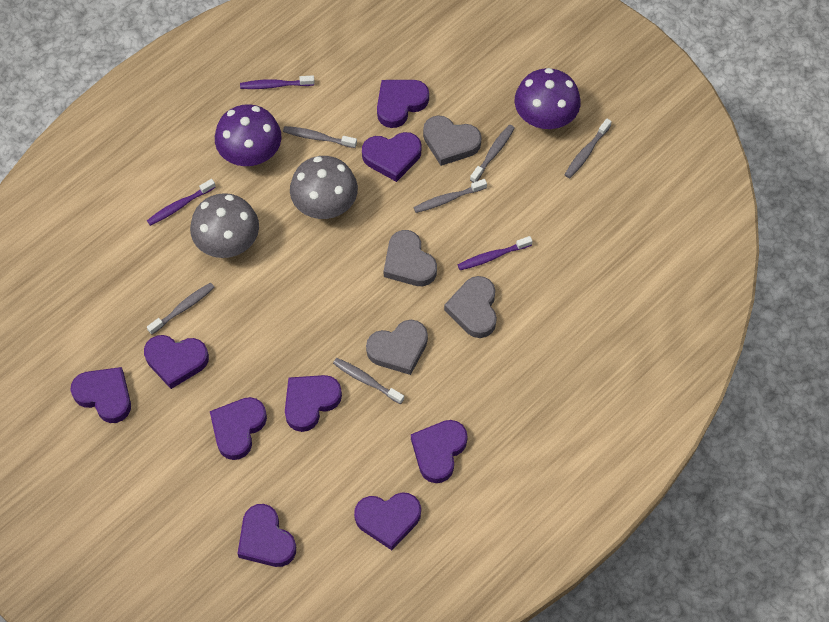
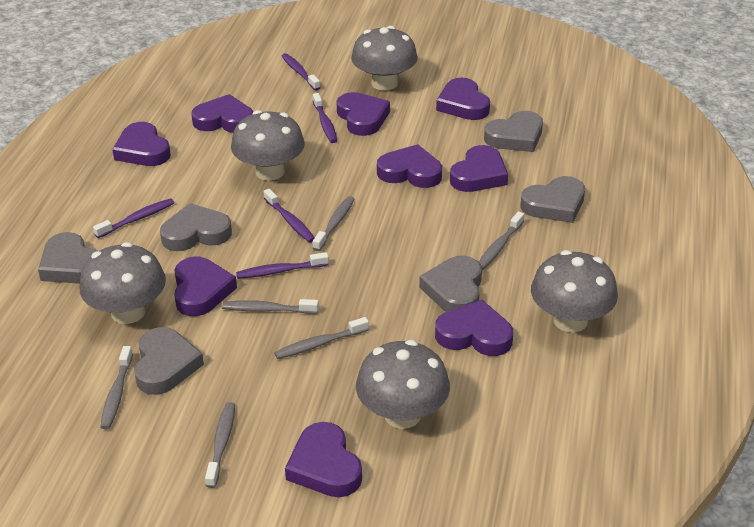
grey heart: [366,320,428,375] [384,230,437,286] [423,115,482,166] [444,276,497,338] = 4 -> [38,232,97,284] [134,327,204,395] [160,203,232,251] [419,255,482,312] [484,111,543,152] [520,176,585,223] = 6
grey mushroom: [190,193,259,258] [290,156,358,219] = 2 -> [80,242,166,324] [231,110,305,181] [351,26,418,91] [356,340,450,429] [531,250,618,333] = 5
purple mushroom: [215,104,282,166] [515,68,581,129] = 2 -> none = 0
purple toothbrush: [147,179,216,226] [240,76,315,89] [458,236,533,270] = 3 -> [93,198,174,238] [236,252,329,279] [263,189,315,243] [282,53,320,91] [313,93,337,143] = 5

